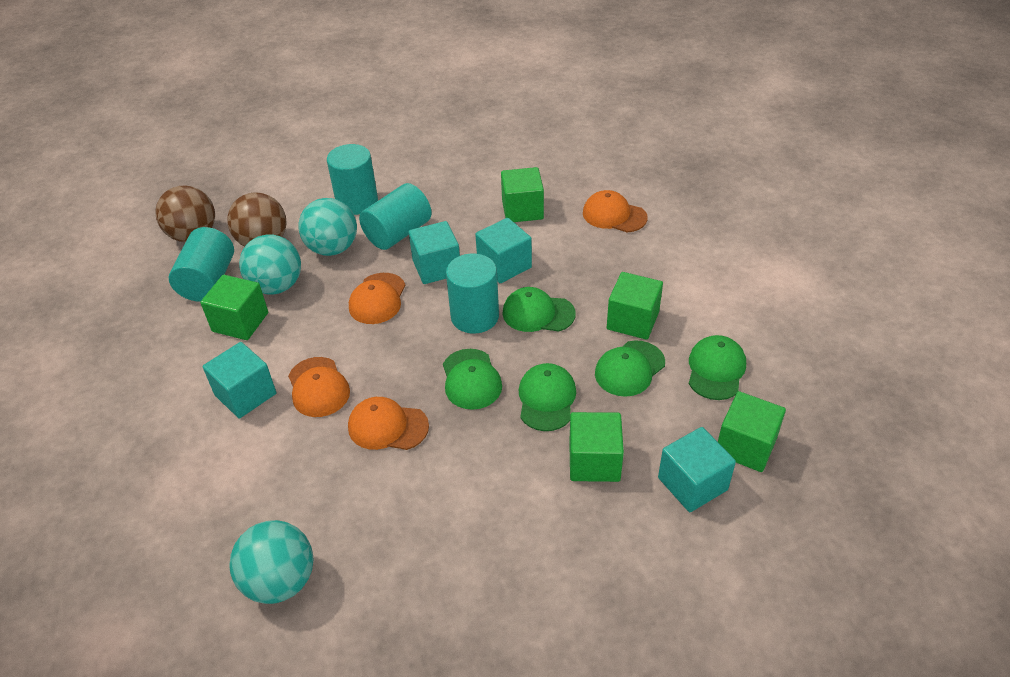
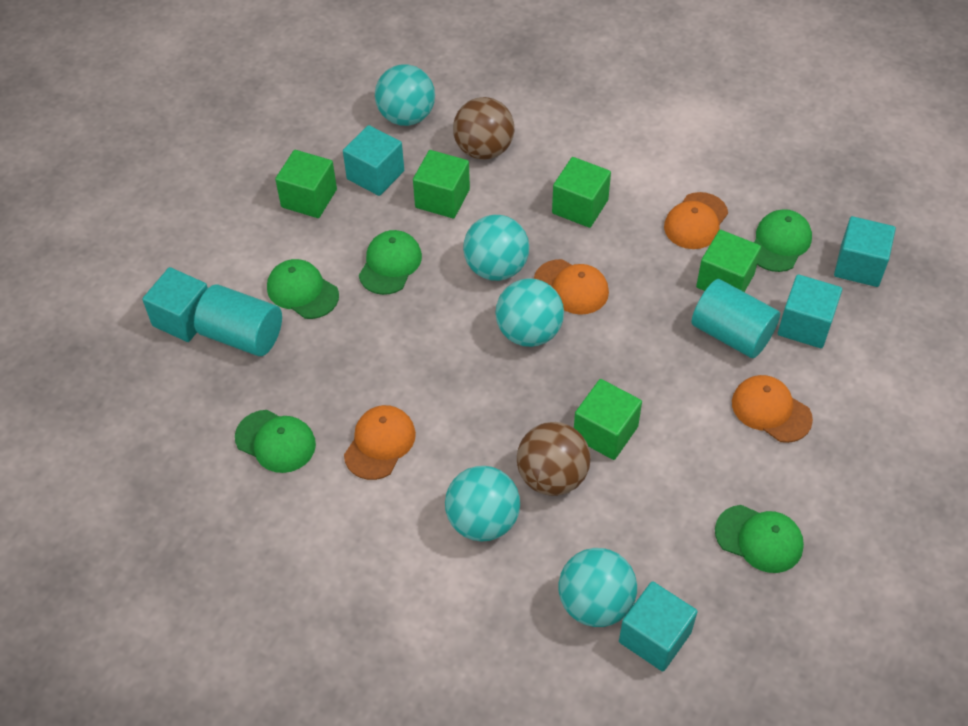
turquoise ball: [230,520,313,604] [239,234,301,295] [298,198,357,256] = 3 -> [375,64,435,126] [445,466,520,542] [463,215,529,281] [496,278,564,347] [559,548,637,627] = 5
turquoise cube: [203,342,276,418] [409,221,460,284] [475,218,532,283] [658,427,736,512] = 4 -> [142,267,208,342] [343,125,404,196] [619,581,698,672] [778,274,842,348] [834,216,896,287] = 5
turquoise cylinder: [169,227,234,302] [327,144,378,215] [359,183,432,250] [446,254,499,333] = 4 -> [194,284,282,356] [692,279,780,358] = 2

